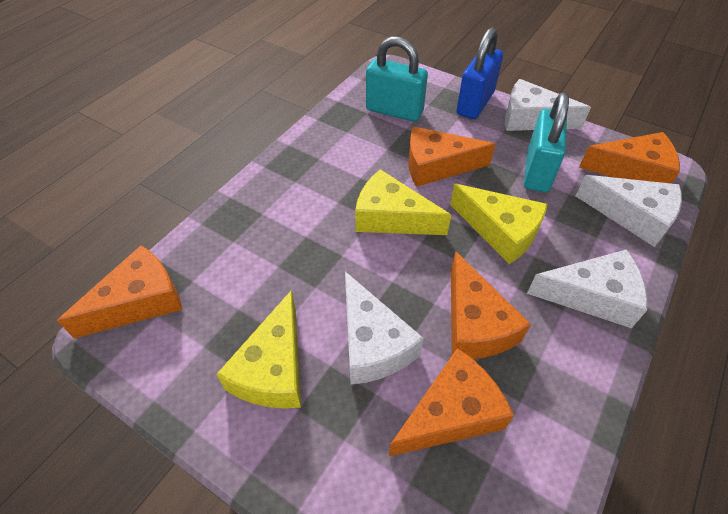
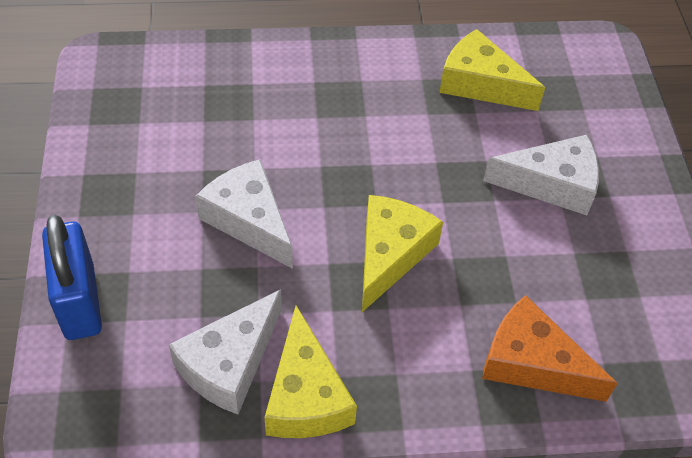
orange cheese: [57,245,183,338] [389,348,514,457] [408,127,495,187] [451,251,531,359] [579,132,680,184] = 5 -> [482,295,618,402] = 1
turquoise padlock: [366,37,428,122] [524,93,569,192] = 2 -> none = 0
white cheese: [345,271,424,385] [505,79,591,131] [527,250,647,328] [576,175,682,247] = 4 -> [169,289,282,414] [195,159,293,269] [483,135,599,215] = 3

